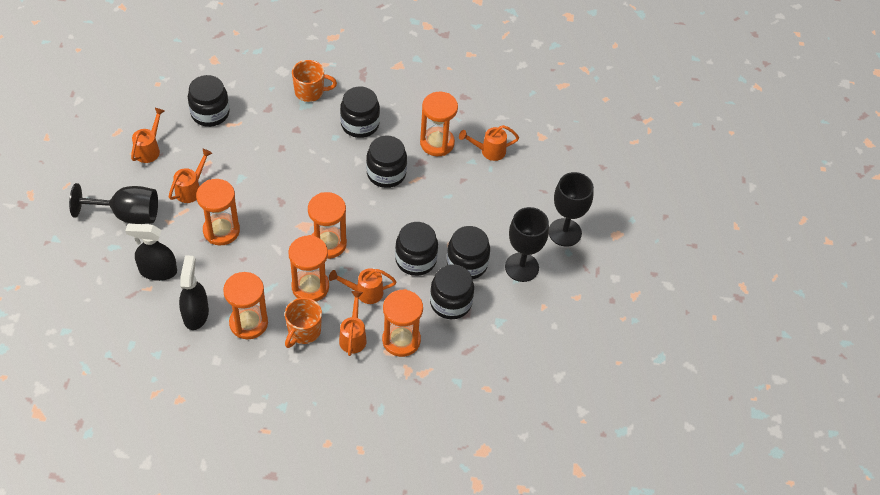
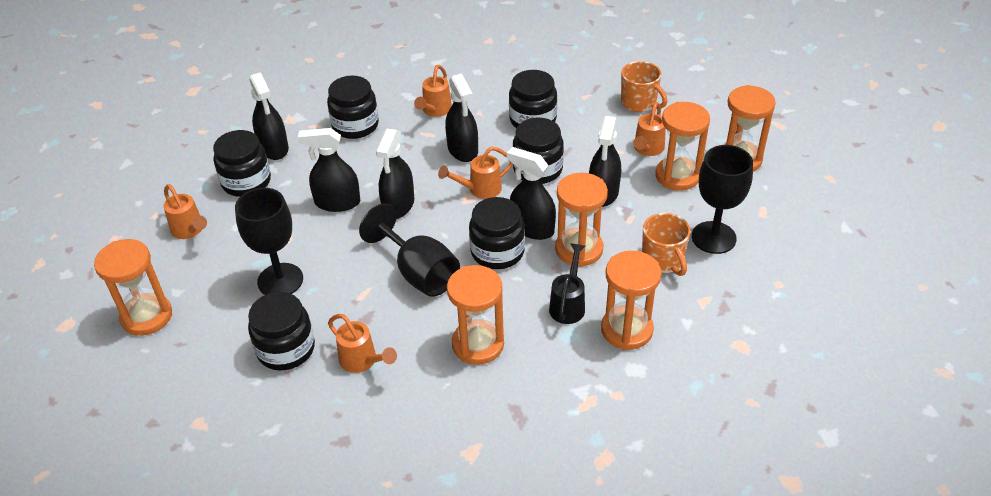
black spray bottle: [126,224,177,281] [179,255,209,330] = 2 -> [249,72,289,160] [298,128,360,212] [376,129,414,219] [445,74,478,162] [507,147,556,240] [589,116,621,207] = 6
black watering can: none = 0 -> [549,244,585,324] = 1

